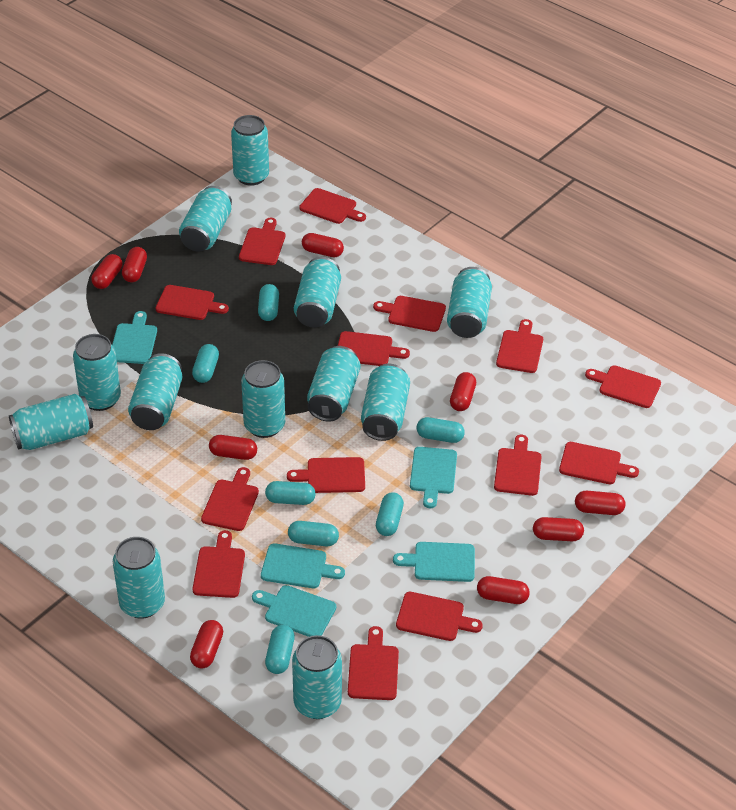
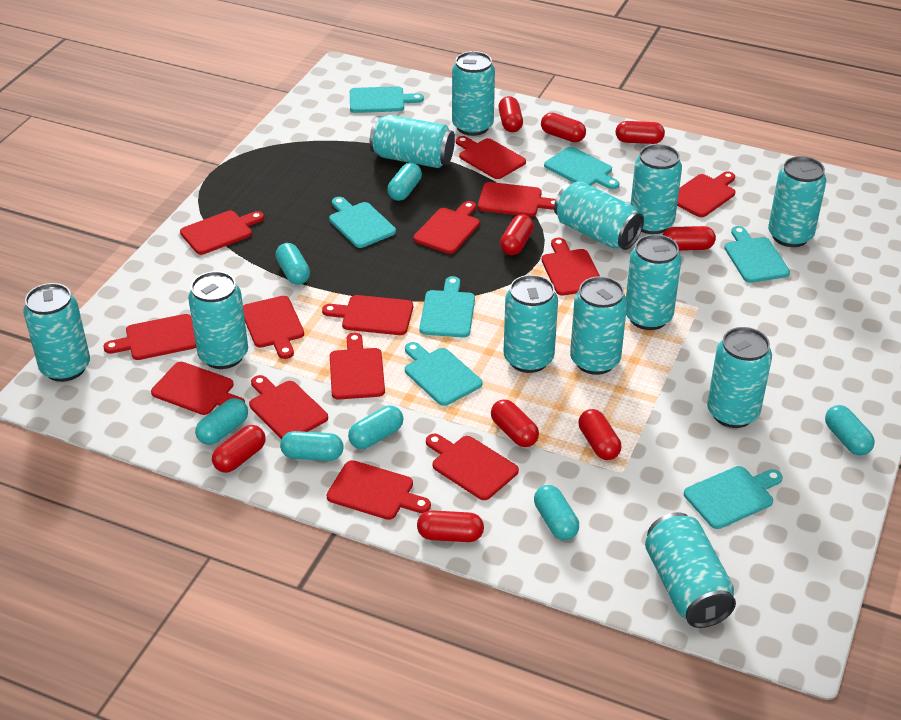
turquoise cutting board: [112,311,157,364] [252,585,336,637] [261,543,345,588] [393,542,475,582] [410,447,457,508] = 5 -> [329,197,396,248] [350,86,424,113] [405,342,482,406] [419,276,475,337] [544,147,619,189] [684,466,783,529] [724,226,790,283] = 7

